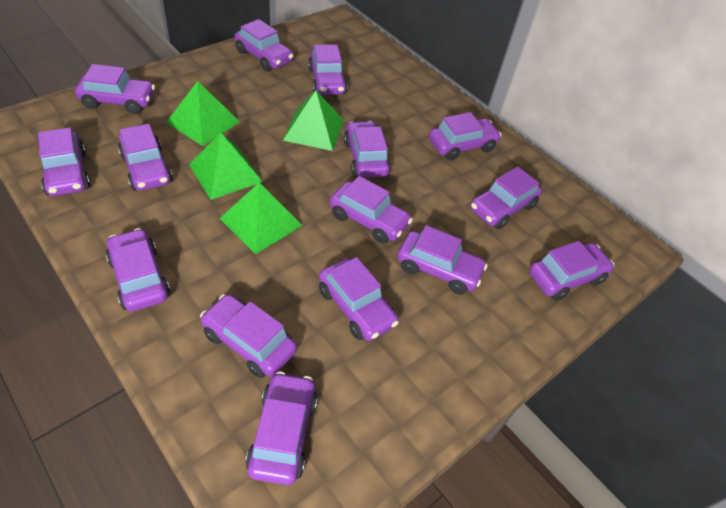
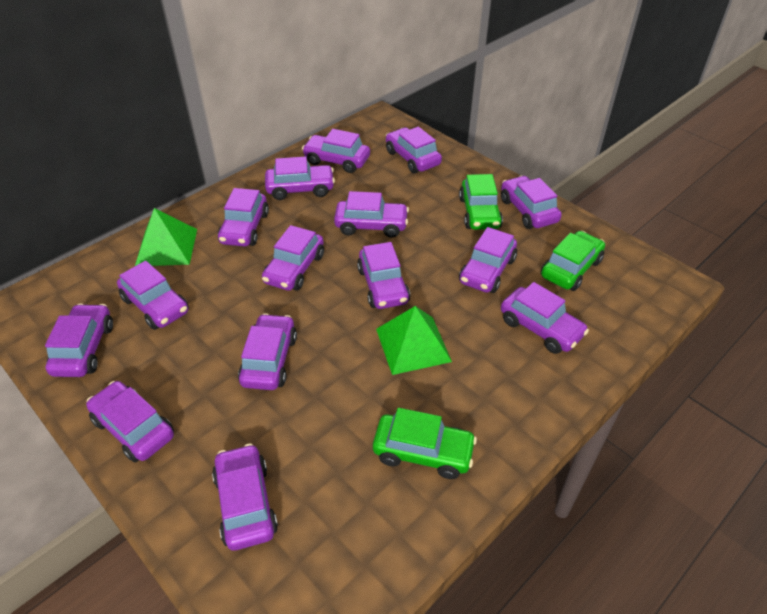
green car: none = 0 -> [373,408,477,479] [459,174,503,230] [541,231,605,291] = 3
green pyramid: [166,81,240,146] [189,133,263,200] [220,183,303,254] [283,90,344,151] = 4 -> [135,208,197,266] [376,306,452,375] = 2

